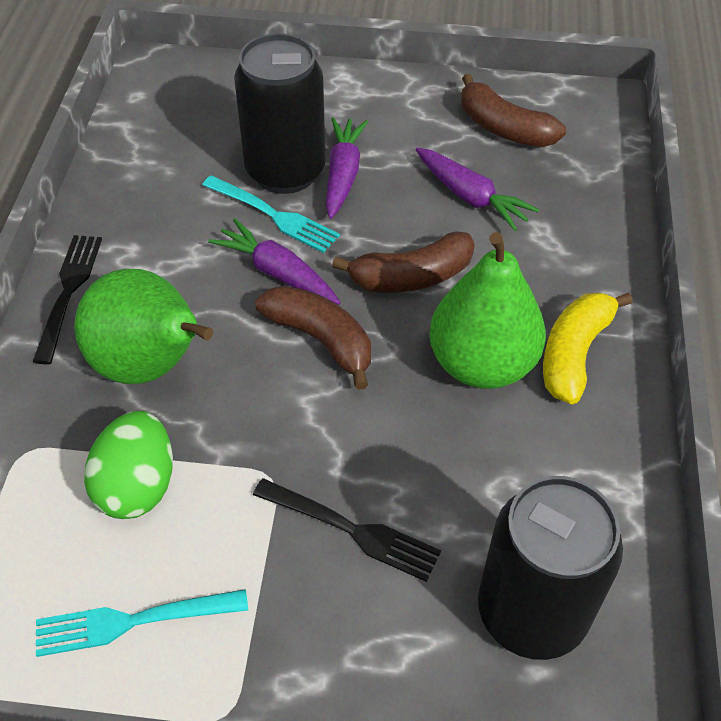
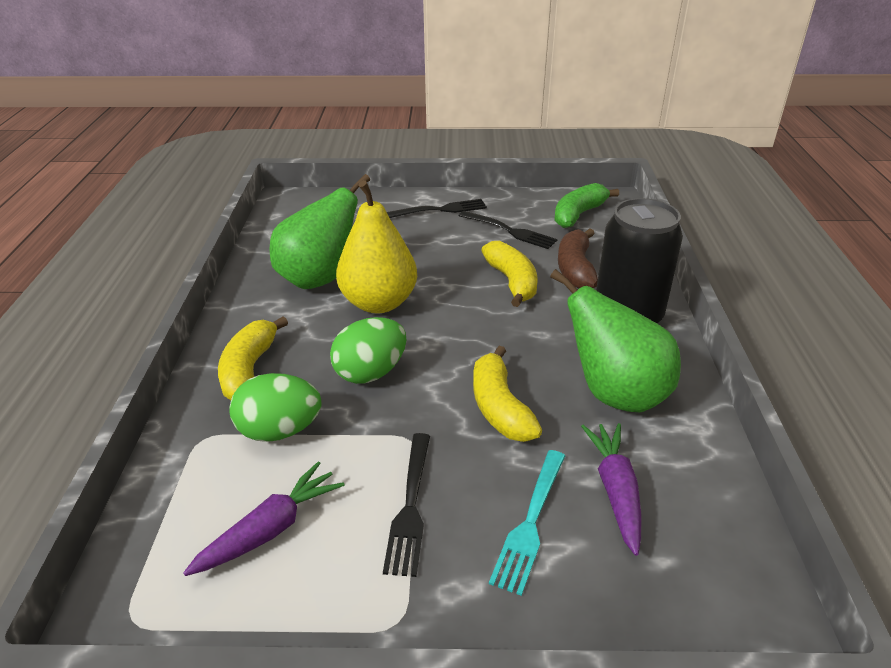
black can: [234,33,326,194] [478,476,623,660] = 2 -> [596,198,683,323] = 1
black fork: [33,235,102,364] [253,478,441,582] = 2 -> [383,433,430,577] [387,199,487,218] [458,211,557,249] = 3
brown banana: [255,285,371,390] [332,231,475,293] [461,74,566,147] = 3 -> [558,229,598,289] = 1
green banana: none = 0 -> [554,183,619,228] = 1
green egg: [84,411,173,519] = 1 -> [229,373,321,442] [330,317,406,384] = 2
purple carrot: [208,218,341,305] [326,117,368,219] [416,148,539,231] = 3 -> [183,461,345,576] [581,423,641,556] = 2
turquoise fork: [36,589,248,657] [202,175,340,253] = 2 -> [489,450,565,596] = 1
yellow banana: [543,292,633,404] = 1 -> [218,316,288,400] [473,346,542,442] [481,241,538,307] = 3
yellow pear: none = 0 -> [336,180,417,313] = 1

